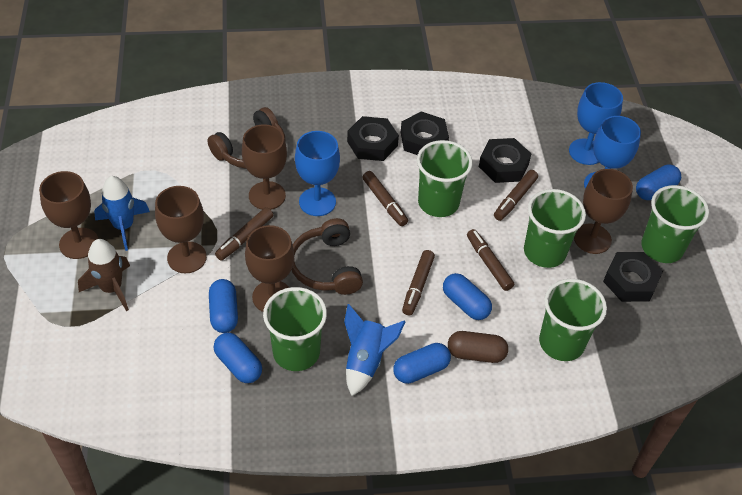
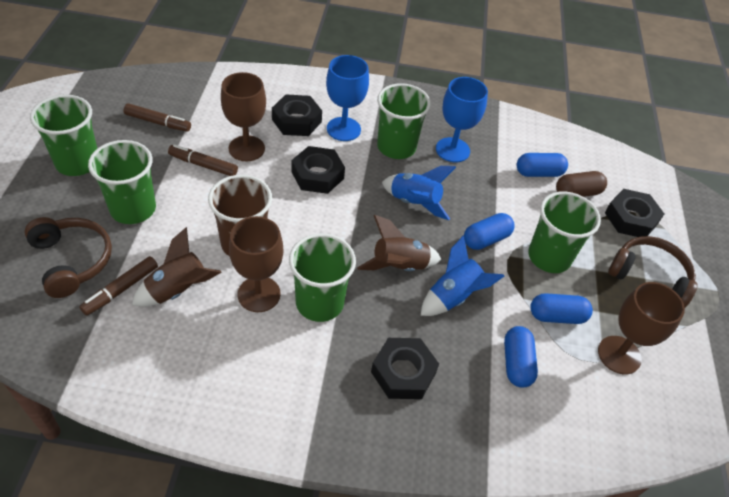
blue capsule: [209,279,238,333] [214,333,262,383] [393,343,451,384] [443,273,492,320] [636,165,681,200] = 5 -> [464,213,515,250] [504,326,538,388] [517,153,568,177] [530,293,593,324] = 4
blue goblet: [295,131,340,216] [569,82,623,165] [584,116,641,189] = 3 -> [326,55,369,141] [436,77,488,162] = 2
brown cup: none = 0 -> [208,175,272,256] = 1
brown goblet: [39,171,99,259] [155,186,207,273] [242,124,287,210] [245,225,294,312] [574,169,633,254] = 5 -> [221,72,266,161] [229,216,283,312] [598,282,685,374] = 3
brown marker: [215,207,273,261] [362,171,408,226] [402,250,435,315] [467,229,514,291] [494,170,538,221] = 5 -> [79,256,158,316] [123,103,191,132] [168,145,238,176] = 3
brown rocket: [78,239,130,311] = 1 -> [132,227,222,307] [357,215,441,271] = 2

